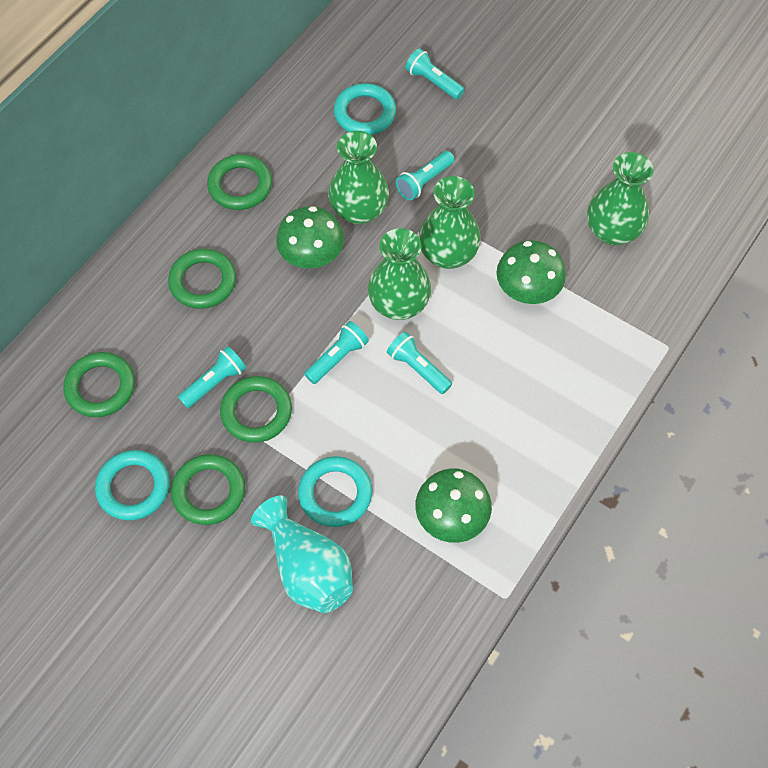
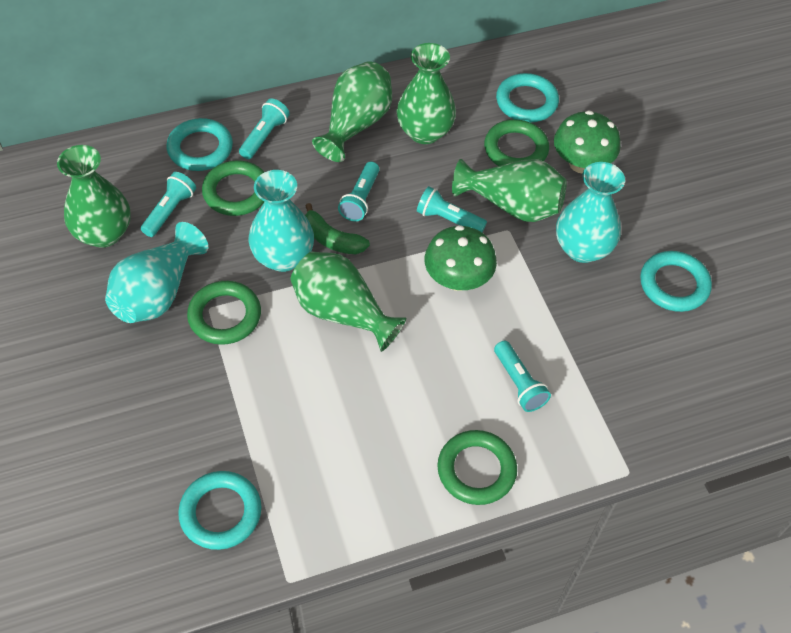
green banana: none = 0 -> [305,203,370,254] = 1
green mushroom: [276,206,344,268] [415,468,492,543] [496,240,566,304] = 3 -> [424,225,497,291] [554,110,620,173] = 2
green ring: [63,352,135,417] [168,249,236,309] [171,454,245,525] [207,154,272,210] [220,376,292,443] = 5 -> [187,281,261,345] [202,160,265,216] [437,430,517,505] [484,119,549,166] = 4
green vase: [328,131,389,224] [368,228,431,320] [419,176,481,269] [587,152,654,245] = 4 -> [57,145,131,248] [290,252,406,352] [312,61,392,162] [397,43,456,144] [452,159,567,222] = 5
turquoise ring: [95,450,170,521] [298,456,372,527] [334,83,396,135] = 3 -> [166,118,233,171] [178,471,262,550] [496,73,559,122] [640,251,712,312] = 4
turquoise vase: [251,496,353,613] = 1 -> [105,222,208,323] [248,170,314,272] [556,162,625,263] = 3

